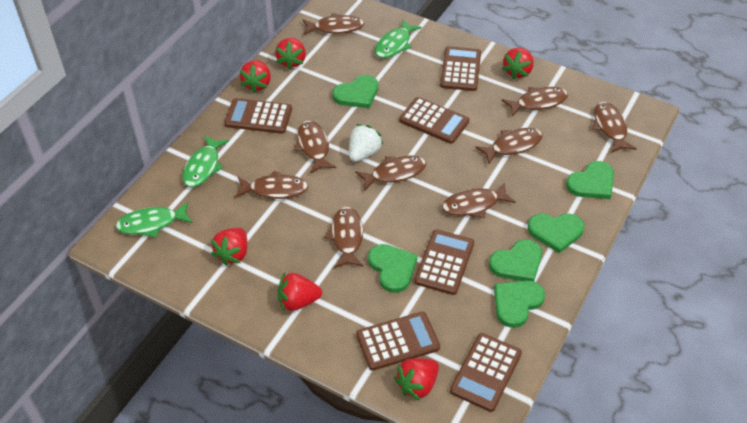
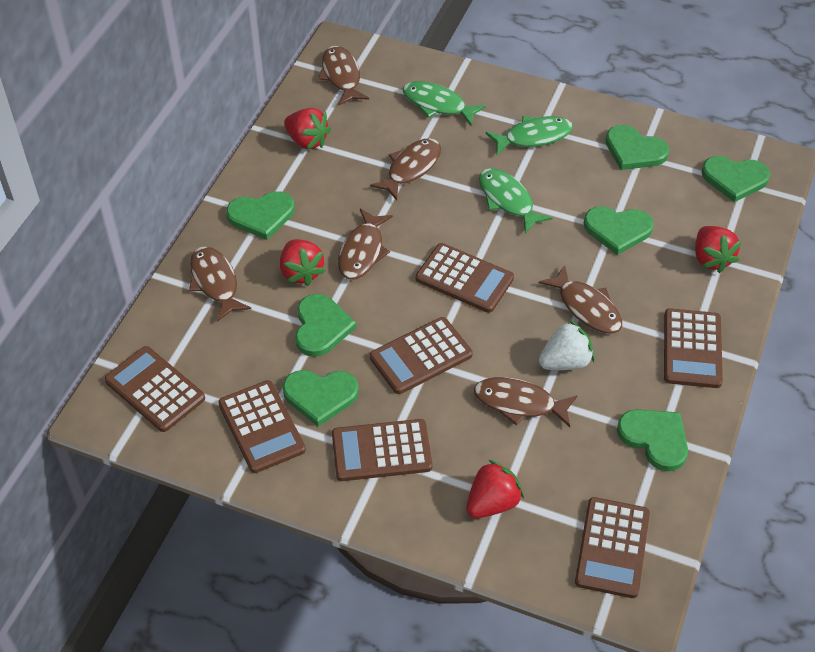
brown calculator: [224,98,292,134] [356,312,440,371] [399,97,469,144] [414,229,474,295] [440,46,481,91] [450,333,522,412] = 6 -> [104,346,205,432] [218,380,306,473] [332,419,433,481] [370,317,473,394] [416,243,514,313] [575,497,650,598] [664,308,723,388] = 7
brown fish: [235,171,308,199] [294,121,336,174] [302,13,364,35] [325,207,364,268] [355,156,426,190] [442,183,516,218] [475,128,543,164] [502,87,568,117] [592,102,637,153] = 9 -> [189,246,251,322] [318,46,369,106] [338,209,393,280] [370,138,441,200] [474,377,578,427] [539,265,622,334] = 6
green heart: [332,75,378,108] [368,244,418,293] [489,239,542,281] [494,280,545,328] [528,213,584,253] [566,161,614,199] = 6 -> [226,191,295,240] [283,370,359,426] [295,294,356,357] [584,206,654,255] [606,125,669,170] [617,409,688,471] [701,156,770,202] = 7
red strawberry: [211,228,248,266] [240,60,271,93] [275,38,306,70] [278,273,322,311] [394,358,439,401] [502,48,534,80] = 6 -> [280,239,326,286] [284,108,331,150] [466,460,524,518] [695,226,741,273] = 4

